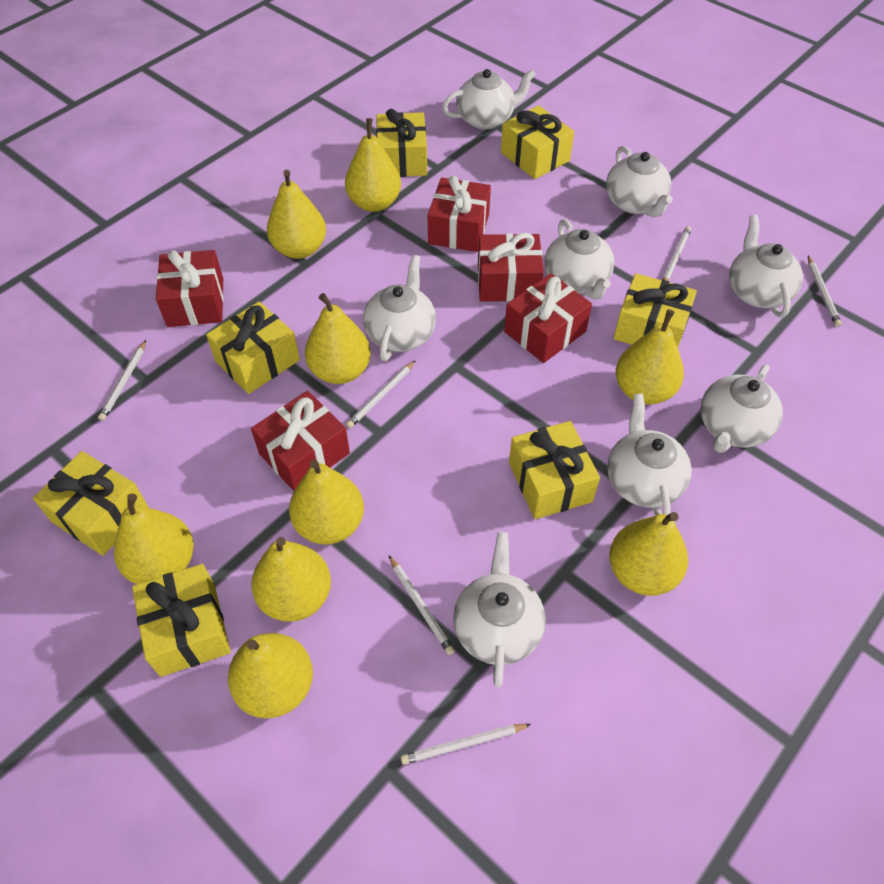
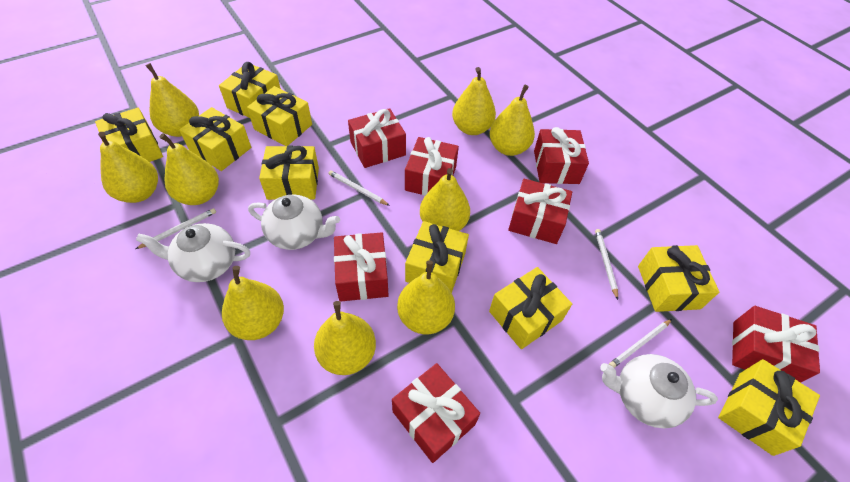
red gift: [156,250,224,327] [251,391,350,491] [428,176,491,252] [478,233,544,302] [504,273,592,363] = 5 -> [334,232,389,302] [348,108,406,168] [392,363,480,463] [405,137,459,196] [508,179,572,244] [534,127,589,184] [732,306,820,383] = 7
white pencil: [98,340,146,421] [346,360,416,428] [389,556,455,655] [401,724,531,765] [662,226,691,281] [808,256,842,327] = 6 -> [136,208,216,249] [329,170,390,206] [595,229,618,300] [609,319,672,368] = 4
white teapot: [363,255,436,361] [442,69,536,129] [453,532,546,688] [545,219,615,300] [606,146,673,217] [607,393,692,516] [701,364,783,453] [729,215,803,318] = 8 -> [136,223,250,282] [248,195,340,250] [600,354,718,428] = 3
yellow gift: [33,451,149,556] [132,564,231,677] [206,301,300,394] [376,109,427,177] [501,105,574,179] [509,421,600,519] [614,273,697,347] = 7 -> [95,108,163,162] [179,107,251,171] [219,62,281,118] [247,86,312,146] [259,146,319,200] [405,221,469,293] [489,267,572,349] [638,245,719,312] [718,359,820,456] = 9

